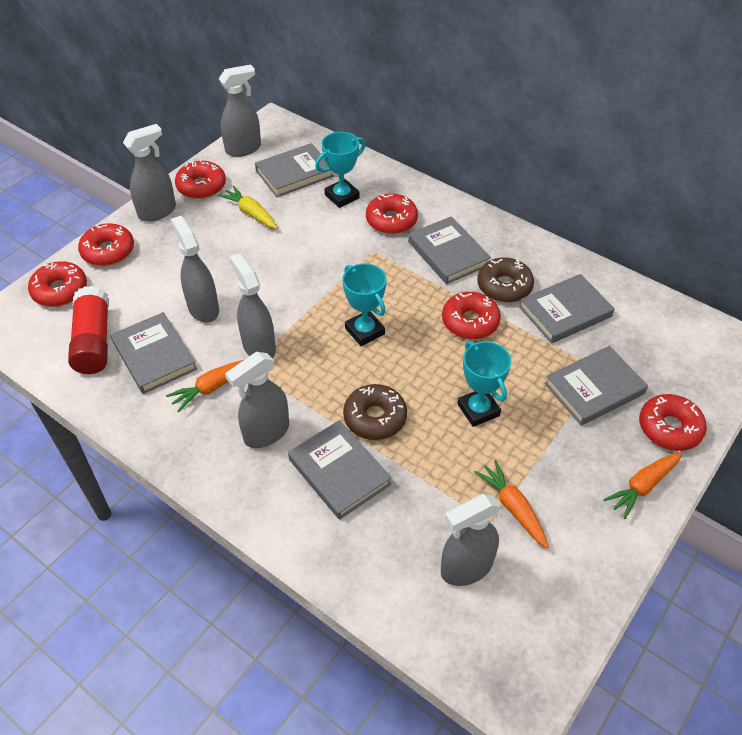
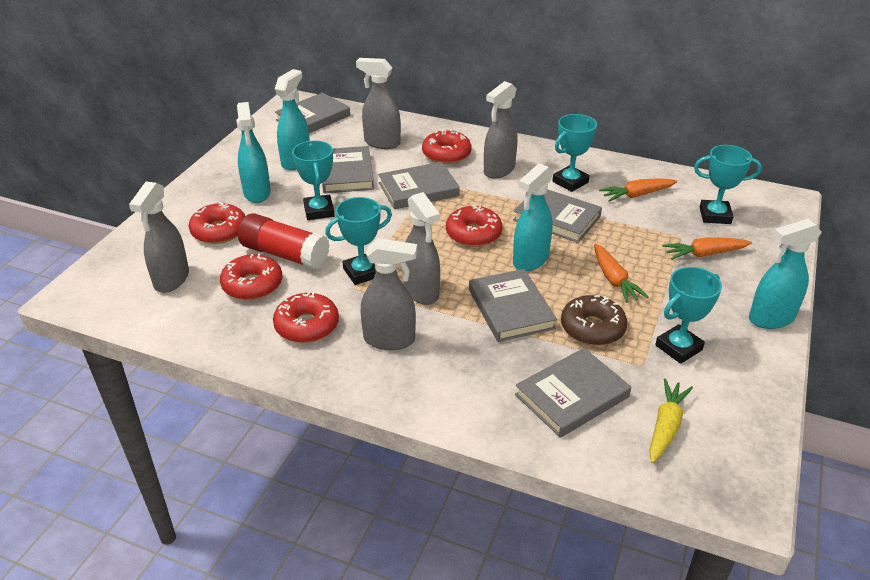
brown donut: [343,384,407,440] [477,257,534,302] = 2 -> [561,295,627,346] = 1
grey spray bottle: [123,124,176,222] [171,216,219,323] [219,65,261,157] [225,352,289,448] [230,253,276,358] [441,494,501,586] = 6 -> [129,181,189,293] [356,58,401,149] [361,238,417,350] [404,192,440,305] [484,81,518,178] = 5
red donut: [28,261,87,307] [78,223,134,266] [175,159,226,199] [366,194,418,234] [442,292,501,339] [639,394,707,451] = 6 -> [188,202,245,244] [220,254,282,300] [273,293,339,343] [422,129,471,164] [446,205,503,247] = 5
turquoise spray bottle: none = 0 -> [236,102,271,203] [275,69,310,170] [513,163,553,271] [749,219,822,329] = 4
turquoise trophy: [315,132,366,208] [343,263,386,346] [457,341,511,427] = 3 -> [292,140,335,220] [325,197,392,285] [552,114,597,192] [655,267,722,364] [694,145,762,224] = 5

